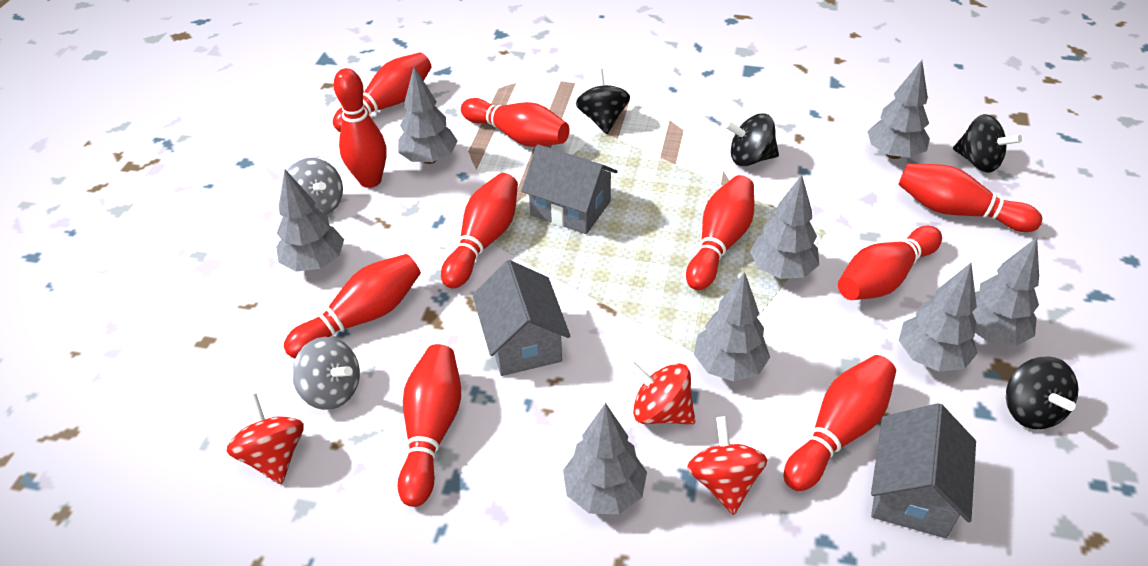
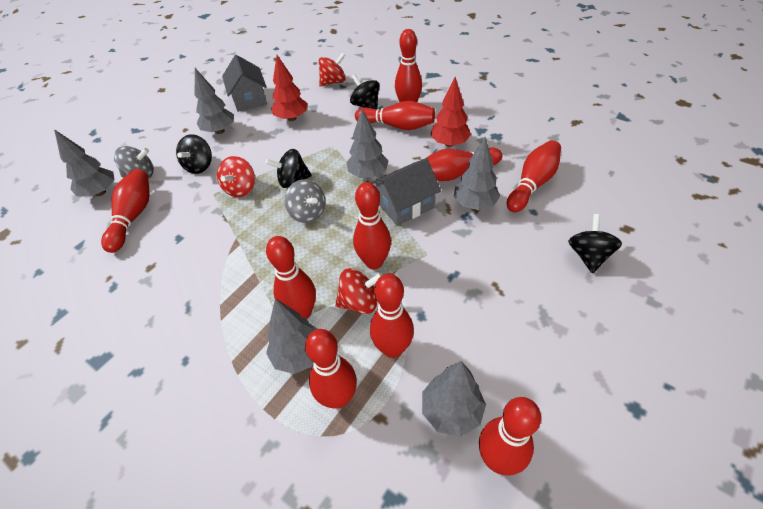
grey house: [473,260,570,376] [521,144,618,234] [871,403,976,538] = 3 -> [222,55,267,112] [371,158,441,226] = 2
grey tree: [276,169,344,271] [398,67,458,164] [563,403,647,514] [694,272,770,381] [750,175,819,279] [867,60,930,159] [899,263,978,372] [972,238,1039,346] = 8 -> [54,129,115,197] [195,68,234,134] [266,298,317,374] [347,109,389,178] [422,361,486,437] [454,137,500,210] = 6
red tree: none = 0 -> [271,55,308,121] [430,77,471,147] = 2

